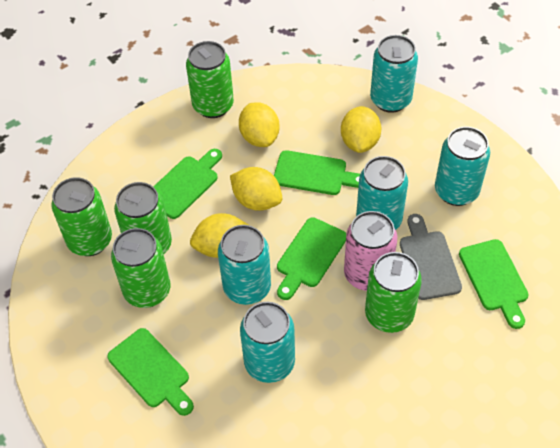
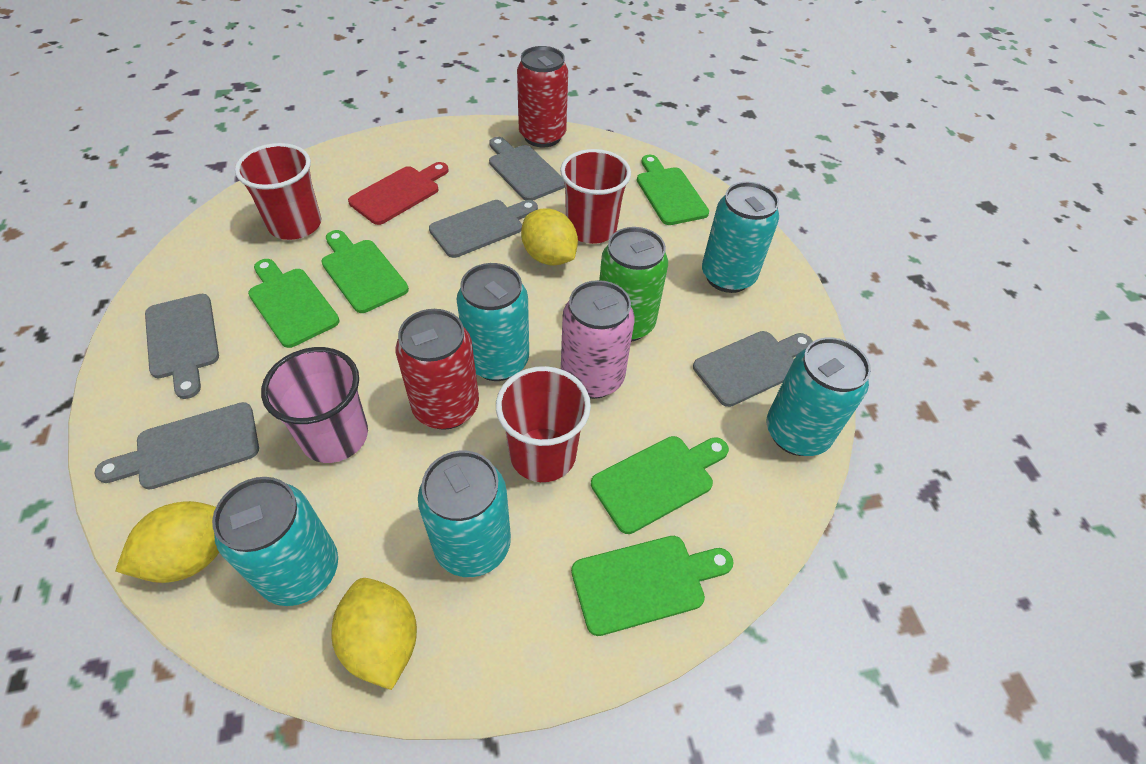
green can: [51,177,112,256] [111,228,170,308] [114,182,172,254] [186,41,234,118] [365,252,422,333] = 5 -> [599,227,668,342] = 1
grey cutting board: [400,214,462,300] = 1 -> [94,402,259,490] [145,294,219,399] [429,200,538,258] [489,137,565,201] [693,331,813,407] = 5
pink cup: none = 0 -> [261,347,368,463] = 1
red can: none = 0 -> [396,309,479,430] [517,46,568,147] = 2
red cup: none = 0 -> [235,143,321,240] [496,366,591,482] [560,149,631,244] = 3
red cutting board: none = 0 -> [348,162,449,225] = 1
yellow lemon: [190,213,248,258] [230,167,282,211] [239,102,279,147] [341,106,382,153] = 4 -> [115,501,219,583] [331,578,417,690] [521,208,578,266] = 3

